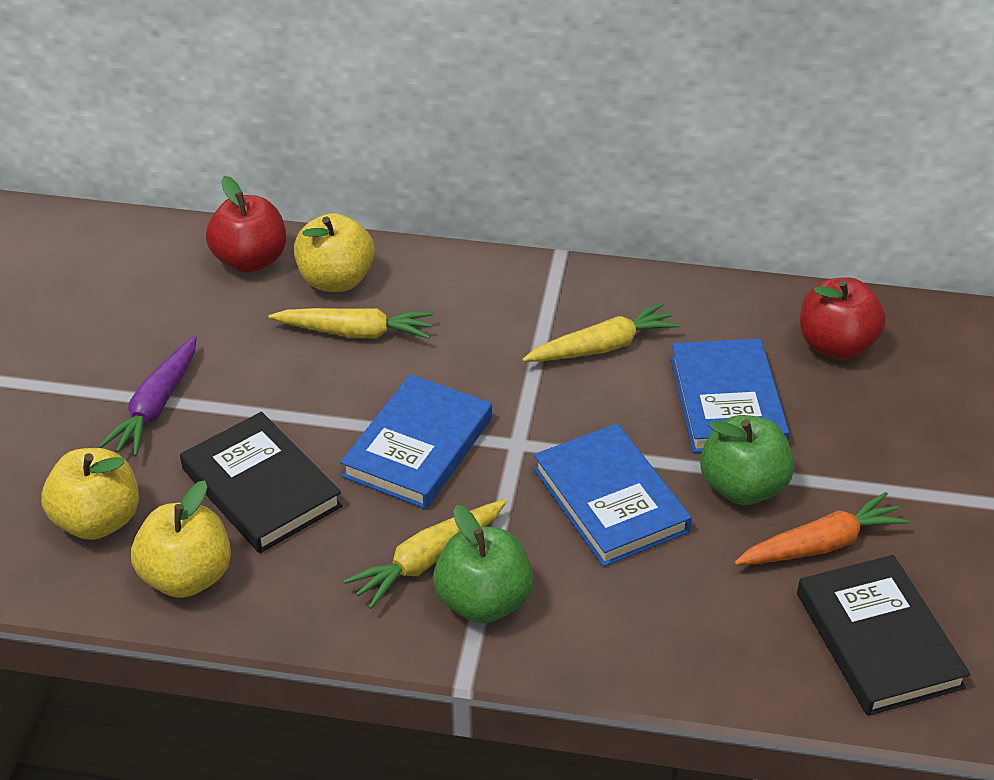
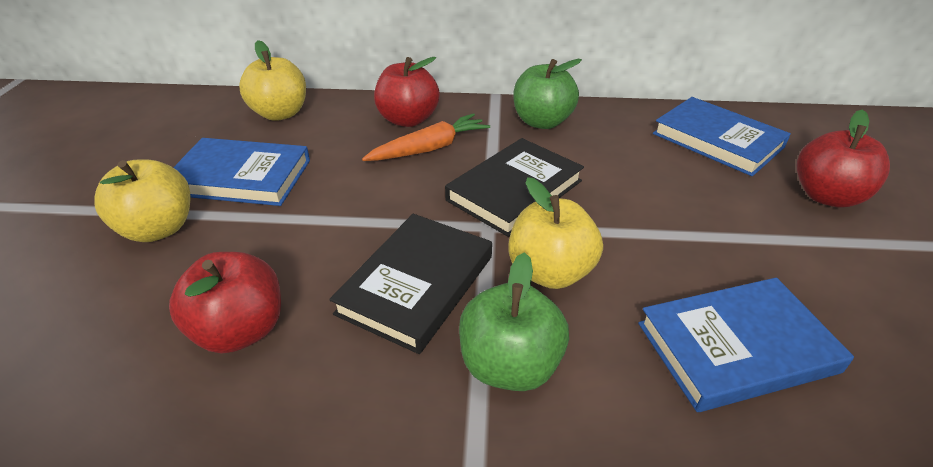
purple carrot: [99,336,197,456] = 1 -> none = 0
red apple: [206,176,286,273] [800,277,886,359] = 2 -> [169,252,281,353] [374,57,440,127] [796,109,890,208] = 3
yellow carrot: [268,308,434,339] [344,499,507,609] [522,303,681,362] = 3 -> none = 0

